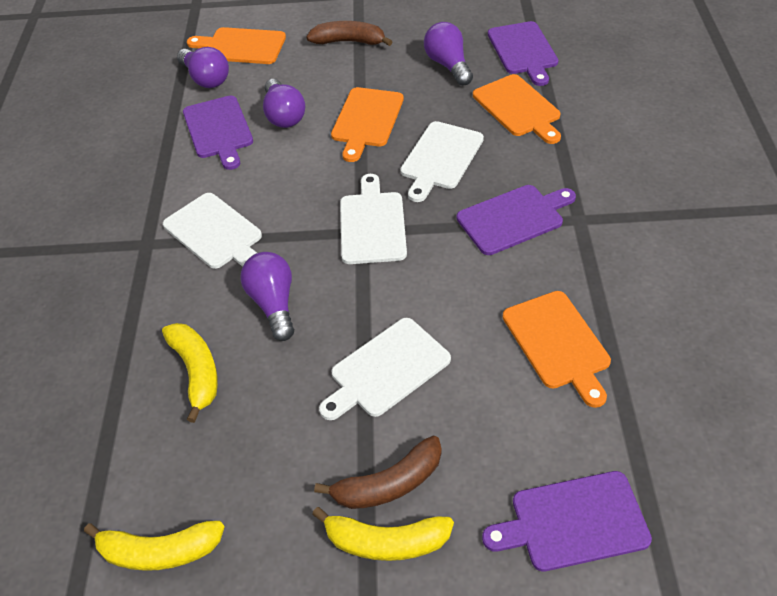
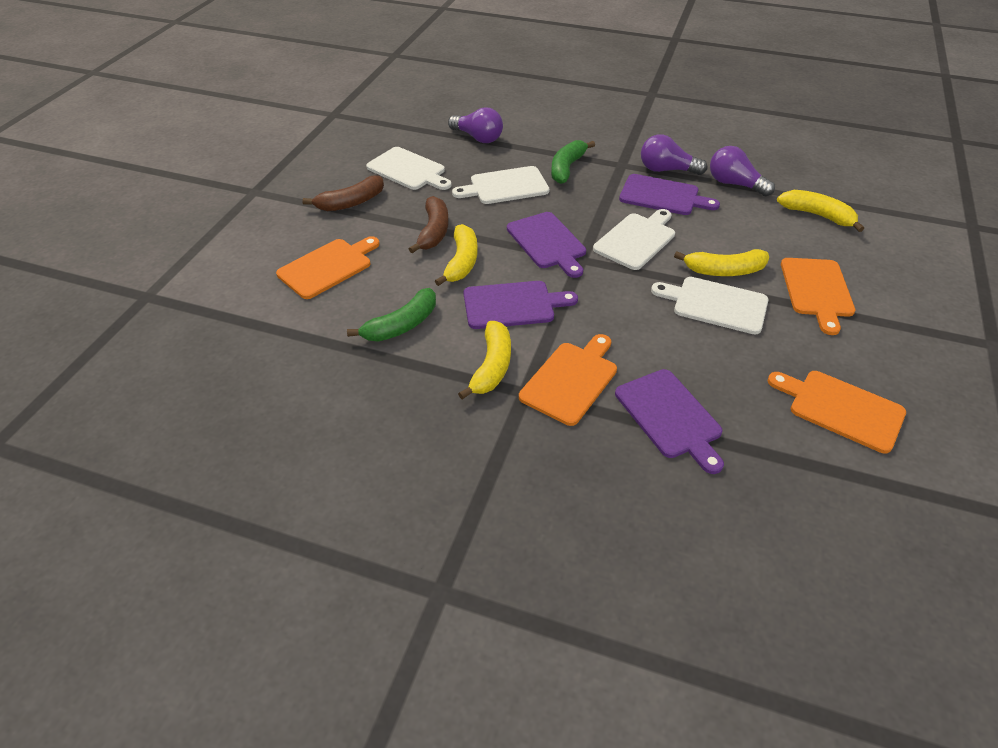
green banana: none = 0 -> [347,288,436,342] [551,140,595,184] = 2
purple light bulb: [177,47,229,88] [240,252,294,341] [263,79,305,128] [424,22,473,86] = 4 -> [448,107,503,143] [641,134,707,175] [710,146,775,196] = 3
yellow banana: [84,521,224,571] [162,323,218,423] [312,507,454,561] = 3 -> [435,224,478,286] [458,321,511,399] [674,249,769,276] [777,190,864,232] = 4

